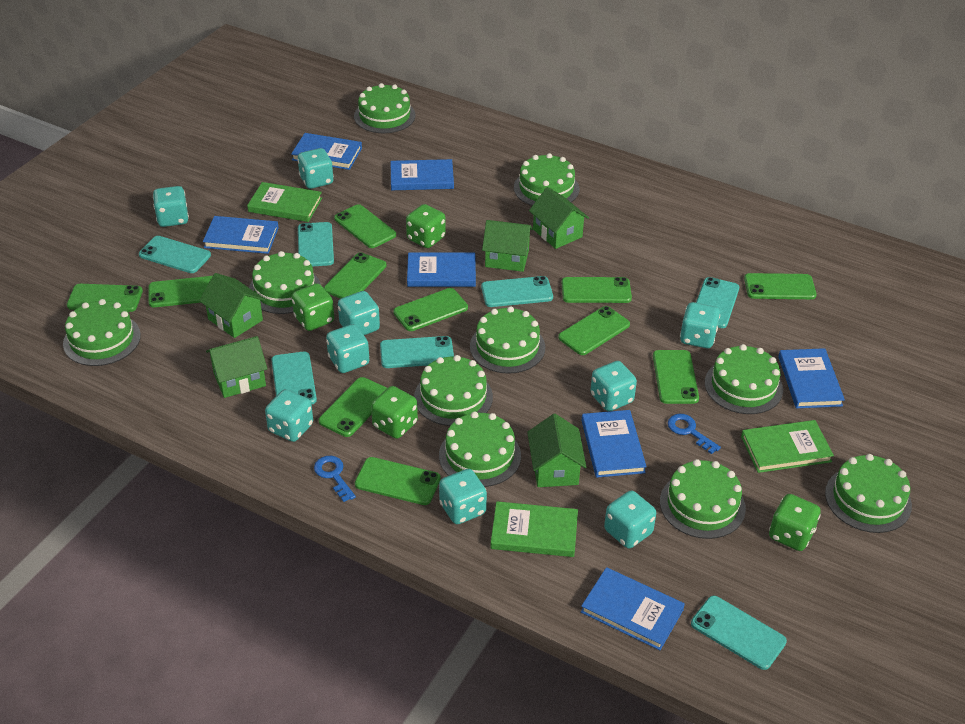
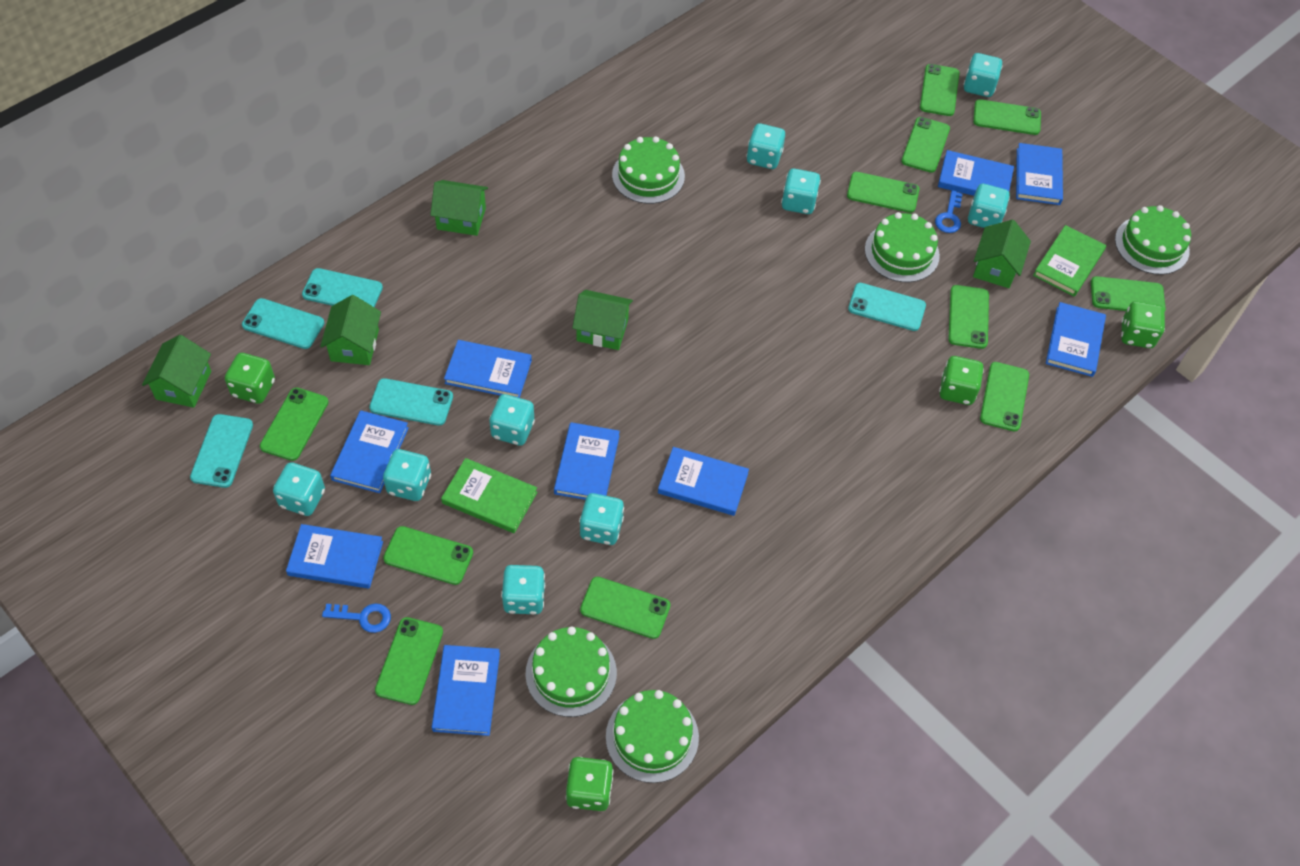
blue book: [203,216,279,254] [291,133,362,170] [391,159,454,190] [407,252,476,287] [581,410,647,478] [581,567,685,650] [778,348,845,408] = 7 -> [286,524,383,589] [330,410,409,493] [432,645,500,736] [444,340,532,398] [554,422,620,500] [658,447,749,516] [938,150,1014,196] [1016,143,1063,205] [1046,302,1106,377] = 9
green book: [247,182,322,222] [491,501,578,557] [741,420,834,473] = 3 -> [441,458,537,533] [1033,225,1106,297] = 2
green cake: [63,299,141,366] [249,251,321,314] [354,83,416,133] [414,355,493,426] [439,412,521,487] [470,306,545,374] [514,153,579,206] [660,459,746,539] [705,344,783,414] [825,454,912,533] = 10 -> [526,627,617,717] [606,690,699,783] [612,137,685,204] [865,212,940,282] [1115,205,1191,275] = 5
turquoise phone: [139,236,211,273] [271,352,317,404] [298,222,334,267] [380,336,454,368] [481,276,553,307] [691,596,787,670] [696,277,739,328] = 7 -> [190,414,253,488] [242,298,324,349] [302,268,383,307] [369,378,453,426] [848,283,926,331] = 5

